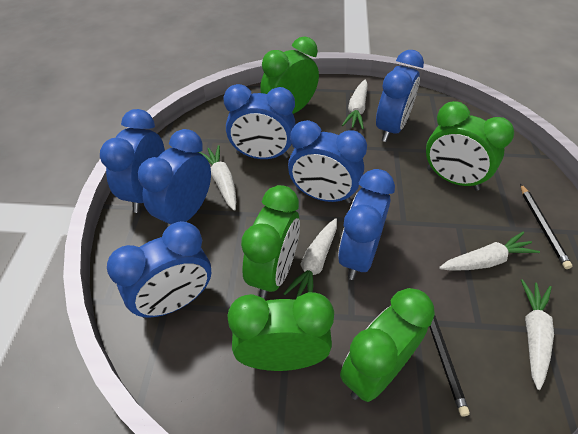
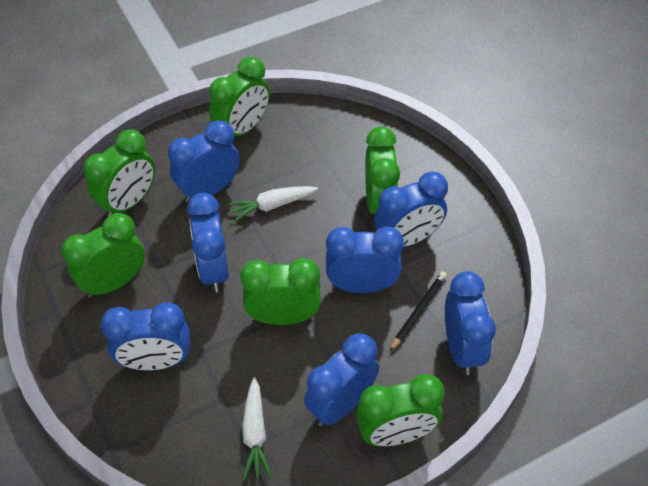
black pencil: [421,290,470,416] [520,184,572,269] = 2 -> [390,271,447,351] = 1
green clock: [227,292,334,371] [241,185,300,299] [260,36,319,114] [340,288,435,402] [426,101,514,191] = 5 -> [61,213,145,298] [83,129,155,217] [209,57,270,136] [240,258,321,325] [356,374,445,446] [365,126,400,214] = 6
white carrot: [198,145,236,211] [283,218,337,298] [342,80,368,129] [439,232,540,271] [521,279,554,390] = 5 -> [228,186,318,222] [242,377,273,481] = 2

